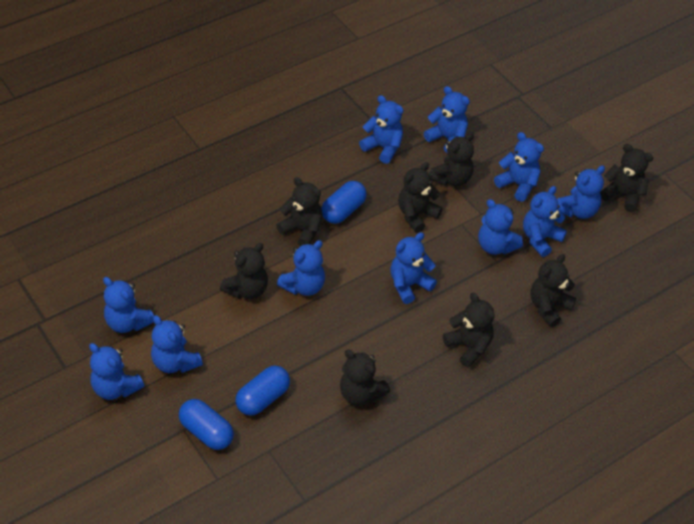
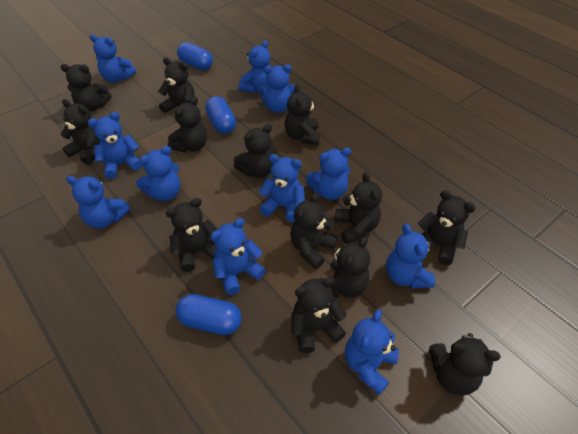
black teddy bear: [220,243,268,299] [276,177,323,246] [340,350,390,406] [398,162,443,233] [429,132,474,186] [443,293,495,367] [530,254,576,327] [600,144,653,212] = 8 -> [60,64,111,112] [61,99,100,165] [158,57,195,113] [166,198,217,272] [168,97,207,153] [234,124,274,178] [285,84,320,145] [290,192,338,269] [291,277,347,353] [320,237,370,298] [335,172,382,244] [417,190,476,265] [429,333,501,396] = 13

